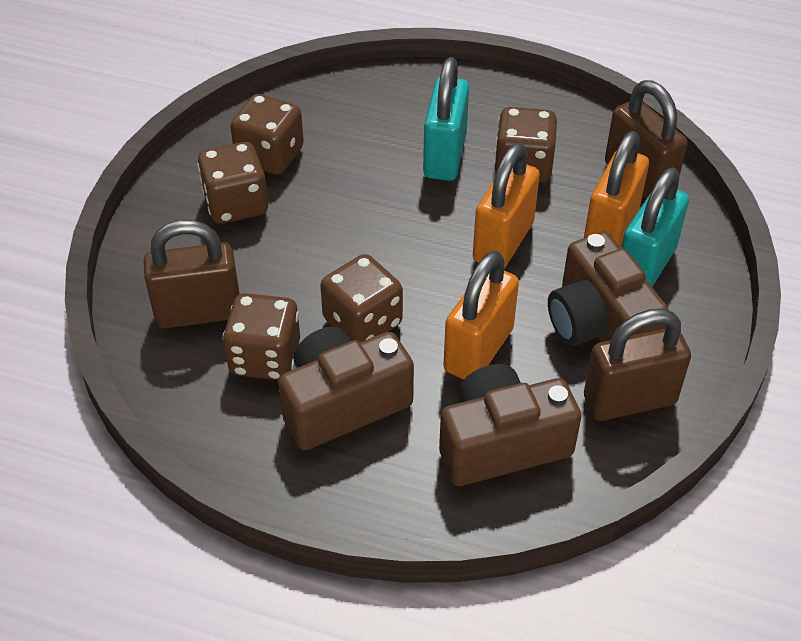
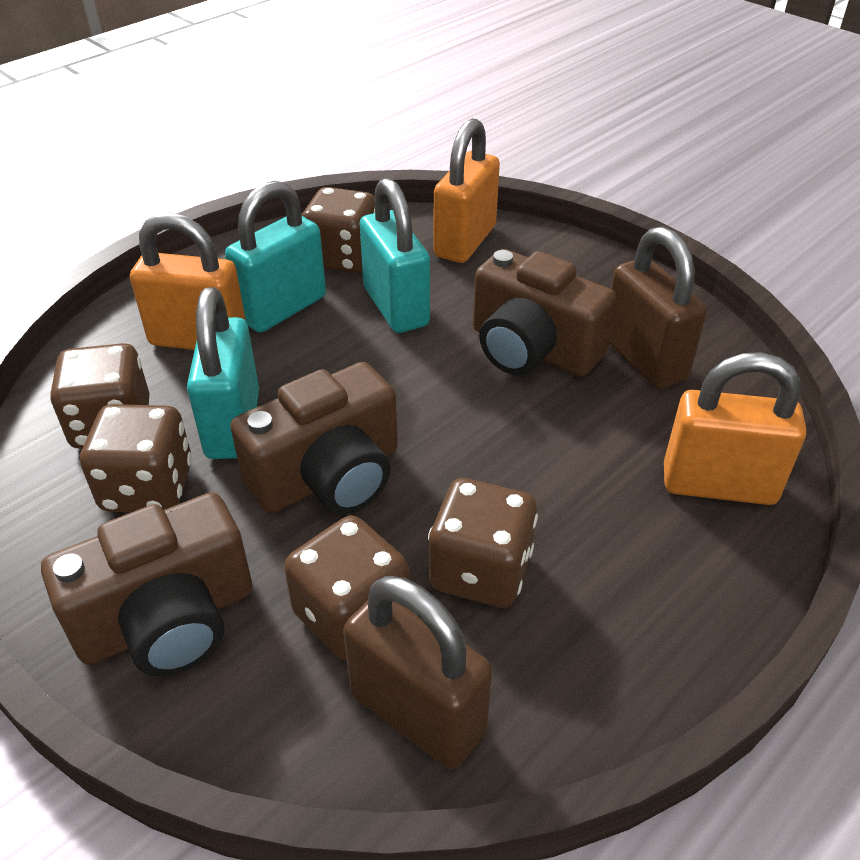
brown padlock: [144,220,240,329] [584,309,691,421] [605,80,688,199] = 3 -> [343,576,492,769] [609,226,707,389] = 2
turquoise padlock: [423,57,469,181] [621,167,689,287] = 2 -> [187,287,259,459] [225,181,326,333] [360,178,430,333] = 3

